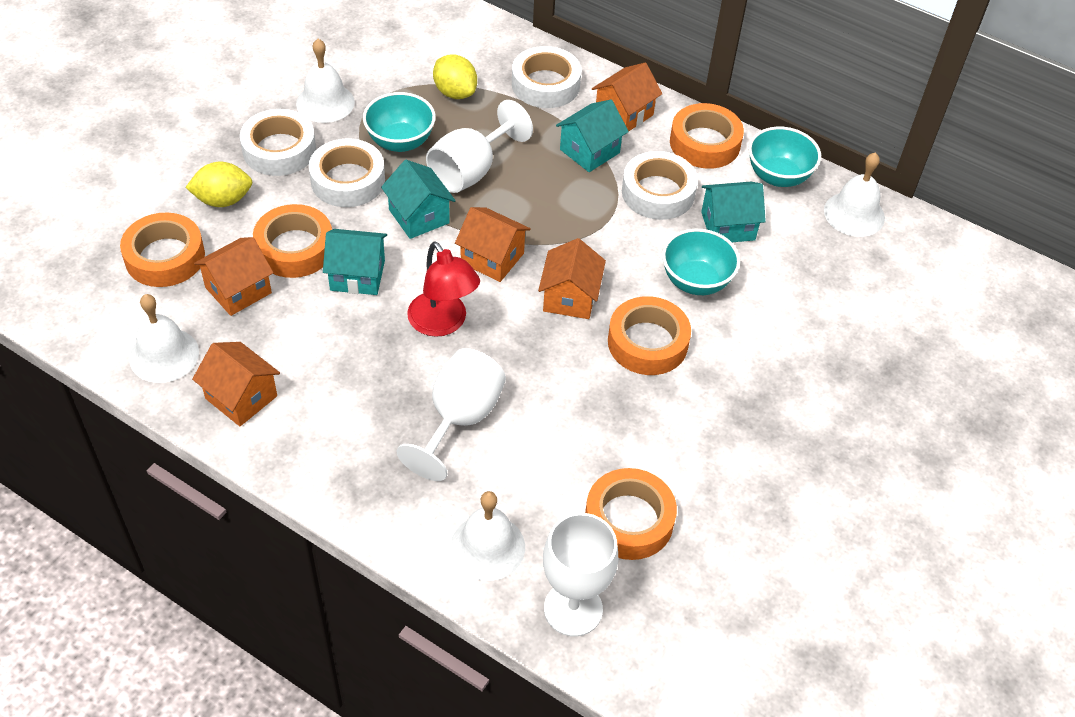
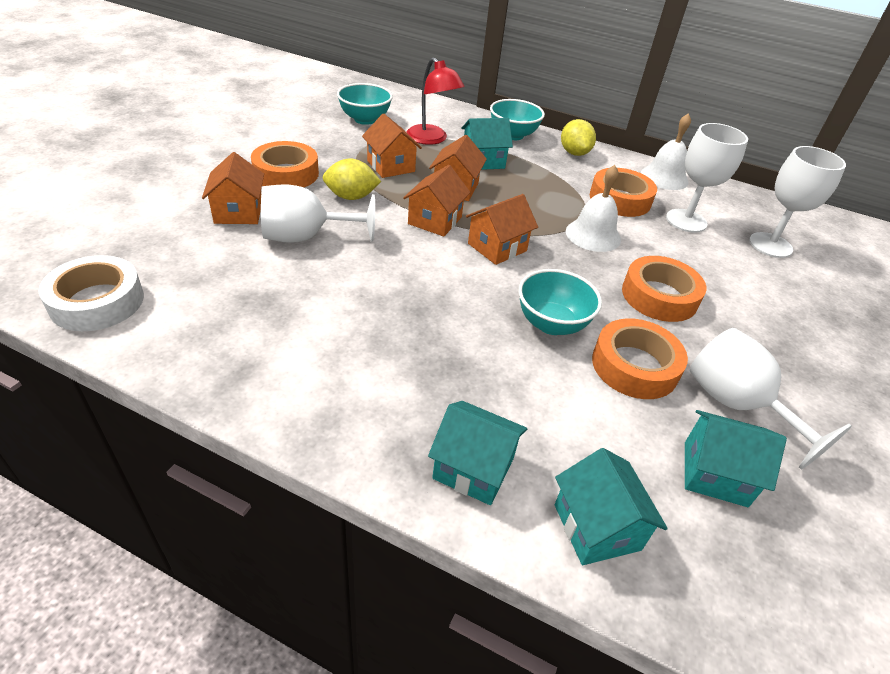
orange tape: [120,213,205,287] [253,204,332,278] [585,468,677,560] [608,296,691,375] [670,103,744,169] = 5 -> [251,141,319,188] [590,168,657,217] [592,318,688,399] [622,256,706,322] = 4
white bell: [129,294,199,383] [296,39,355,123] [450,491,525,581] [824,152,885,237] = 4 -> [566,165,621,252] [641,113,691,190] = 2
white goblet: [397,348,506,481] [426,100,533,193] [543,513,618,637] = 3 -> [261,184,375,243] [666,123,748,233] [690,328,852,469] [749,146,846,258] = 4
white tape: [240,109,316,176] [309,138,385,207] [512,46,582,108] [622,151,698,220] = 4 -> [39,255,144,331] = 1

